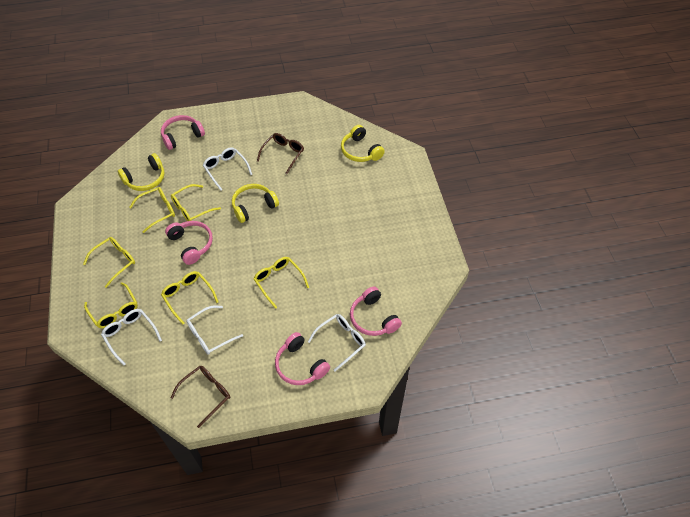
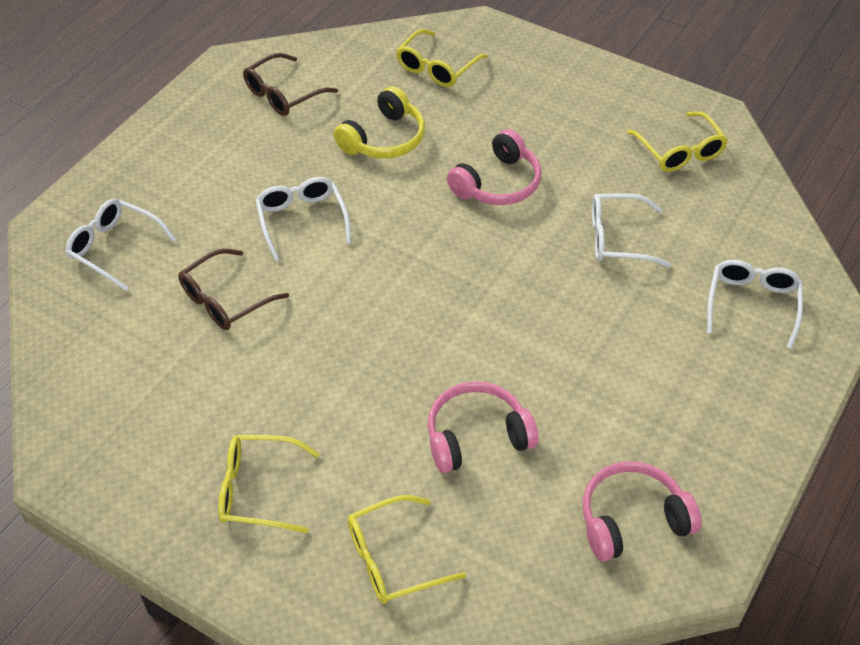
pink headphones: [161,115,205,150] [165,221,213,265] [275,332,330,385] [350,286,402,336] = 4 -> [427,381,538,473] [447,129,541,205] [583,461,702,562] = 3
yellow glasses: [83,237,135,288] [84,282,138,328] [129,187,175,233] [161,271,218,324] [171,184,221,221] [254,257,309,309] = 6 -> [218,435,320,533] [348,495,466,604] [396,29,488,87] [627,111,728,172] = 4
yellow headphones: [118,153,165,191] [232,184,279,223] [341,125,385,162] = 3 -> [334,86,425,159] = 1

